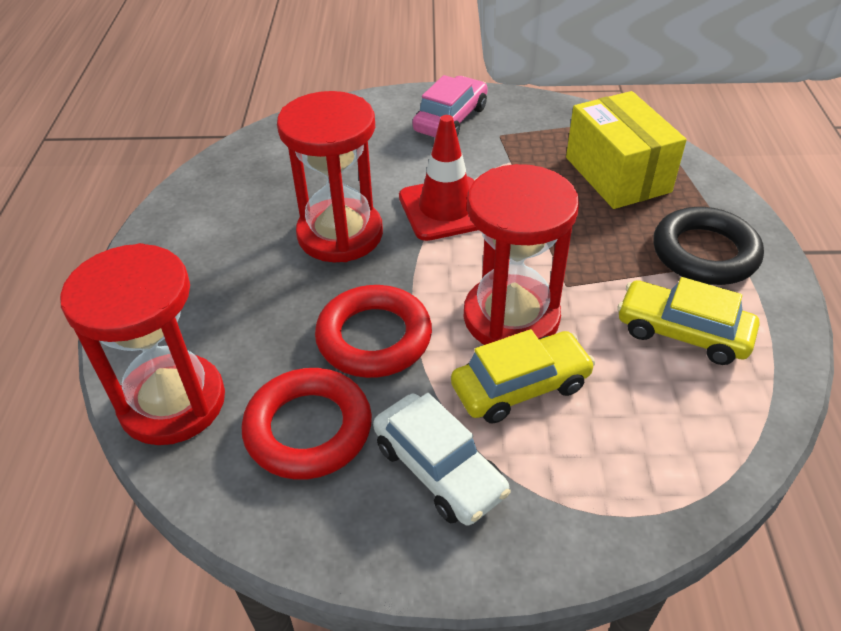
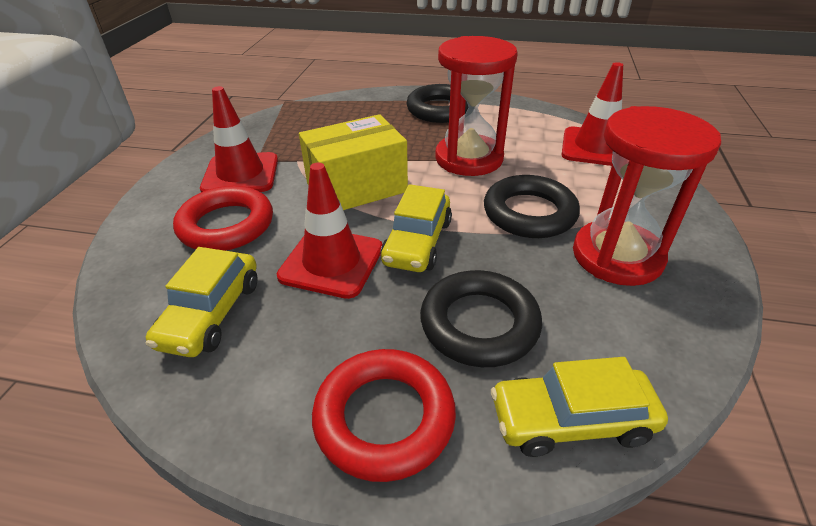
black ring: [653,207,764,285] = 1 -> [406,84,469,123] [420,270,542,367] [484,175,580,238] = 3
pink car: [412,75,488,137] = 1 -> none = 0
red hourglass: [60,243,225,445] [277,91,383,262] [464,164,579,345] = 3 -> [435,36,518,176] [573,106,721,286] = 2
red traffic cone: [399,115,478,241] = 1 -> [200,86,278,192] [277,163,383,299] [561,62,623,166] = 3
white car: [373,393,510,525] = 1 -> none = 0
yellow car: [451,329,595,423] [617,277,759,365] = 2 -> [146,247,258,357] [380,184,452,272] [491,357,668,457] = 3

